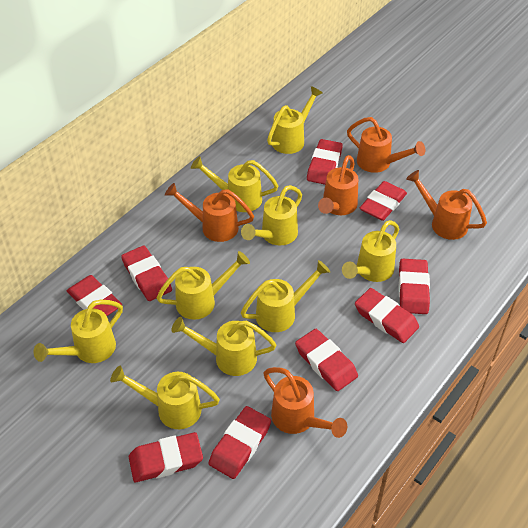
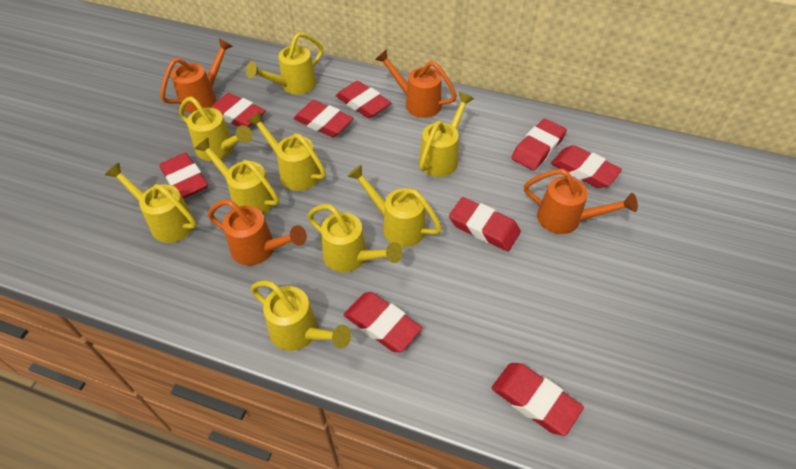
orange watering can: [165,183,254,242] [263,367,347,438] [318,155,358,215] [347,117,425,173] [406,170,487,240] = 5 -> [160,39,233,113] [208,199,307,266] [375,49,457,118] [524,169,638,234] = 4

